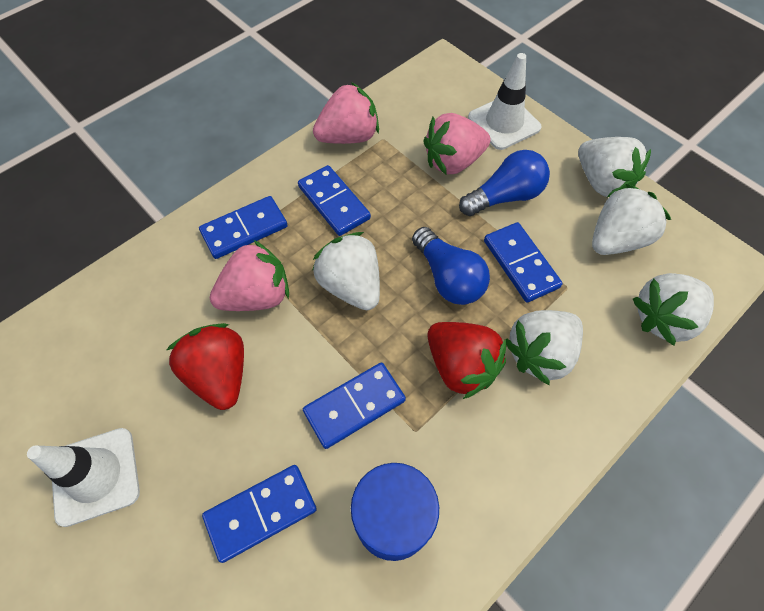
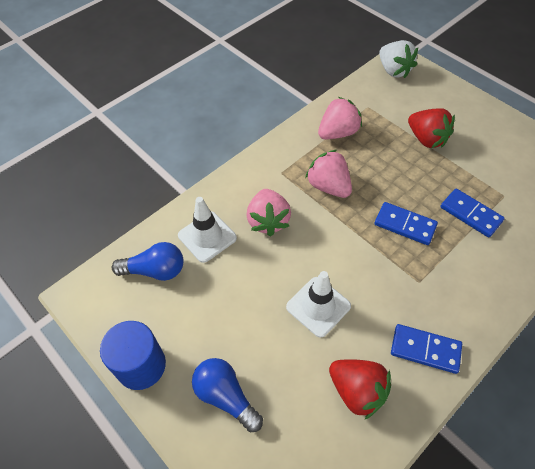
blue domino: [199,196,287,259] [202,465,317,563] [298,165,371,236] [303,362,406,449] [484,222,563,303] = 5 -> [374,202,438,245] [391,324,462,374] [441,188,505,238] = 3
white strawberry: [312,232,380,310] [504,310,583,385] [578,137,651,197] [592,184,671,255] [633,273,714,346] = 5 -> [379,40,418,78] = 1

